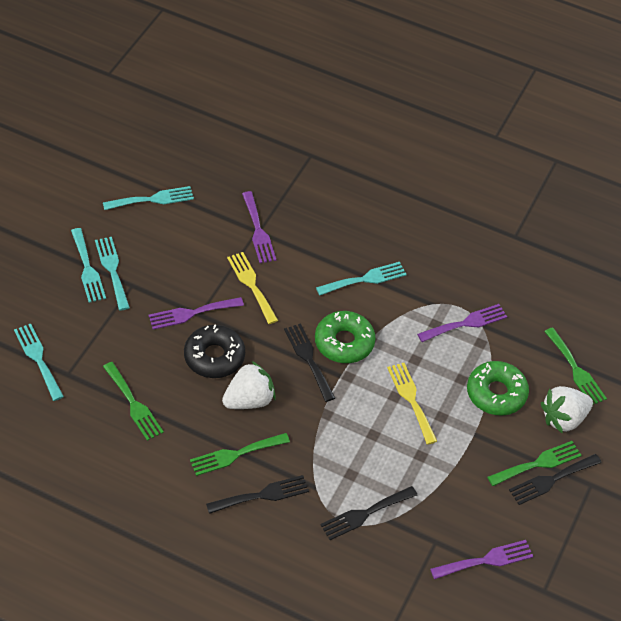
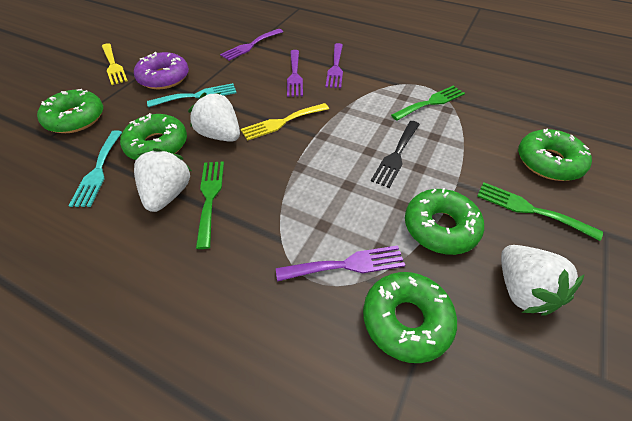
black donut: [184,325,245,378] = 1 -> none = 0
black fork: [206,475,309,514] [284,323,335,402] [320,486,417,540] [509,454,602,505] = 4 -> [371,121,420,188] = 1
green donut: [315,311,376,363] [467,361,529,415] = 2 -> [37,89,103,133] [120,113,187,160] [363,272,457,363] [405,188,484,255] [518,128,592,181] = 5
green fork: [103,362,164,441] [190,433,290,476] [487,441,582,486] [544,327,607,405] = 4 -> [196,161,224,249] [391,86,465,121] [477,182,603,241] = 3
purple donut: none = 0 -> [134,52,189,89] = 1
turquoise fork: [14,324,64,401] [71,228,106,303] [95,237,130,311] [103,186,194,210] [316,262,407,296] = 5 -> [69,130,122,207] [147,83,237,107] = 2
white strawberry: [222,361,276,409] [541,386,593,434] = 2 -> [134,148,192,212] [188,92,240,142] [501,245,584,316] = 3

